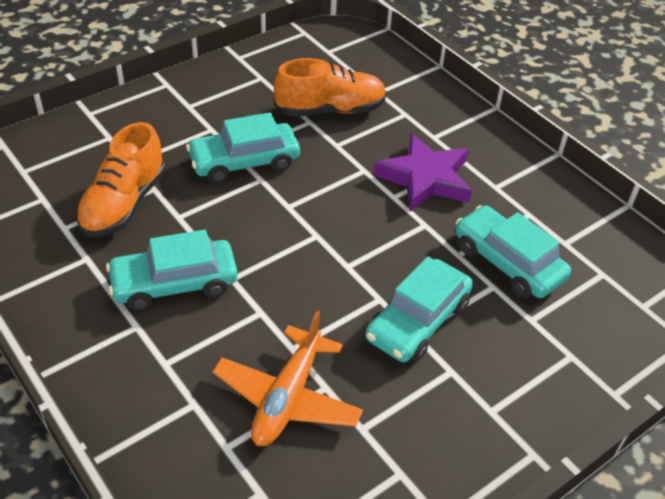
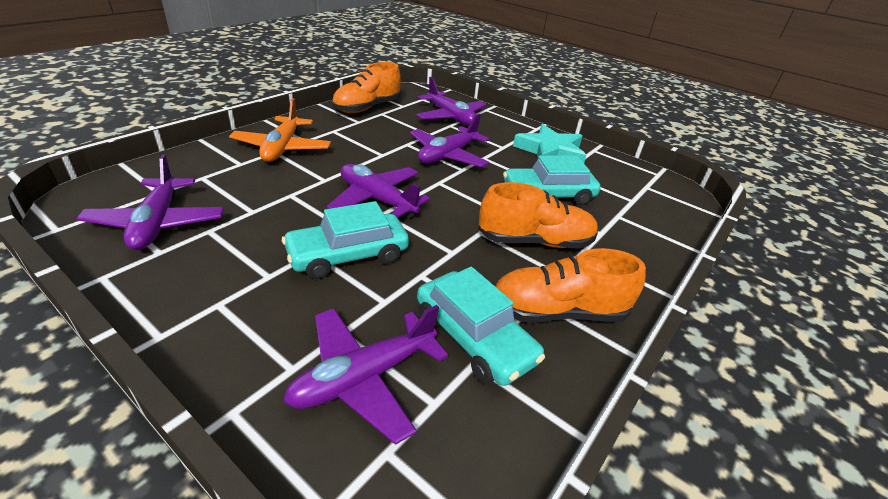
orange shoe: [76,122,166,237] [274,58,386,117] = 2 -> [332,62,401,113] [478,182,598,249] [495,248,646,323] = 3
purple plane: none = 0 -> [76,154,224,250] [283,305,448,445] [327,164,430,219] [410,113,490,167] [416,77,486,126] = 5
purple star: [374,133,472,212] = 1 -> none = 0
turquoise car: [106,230,238,311] [186,112,300,183] [365,257,473,362] [455,205,571,298] = 4 -> [282,201,409,279] [417,267,545,386] [503,156,601,205] = 3
turquoise star: none = 0 -> [513,124,586,163] = 1

